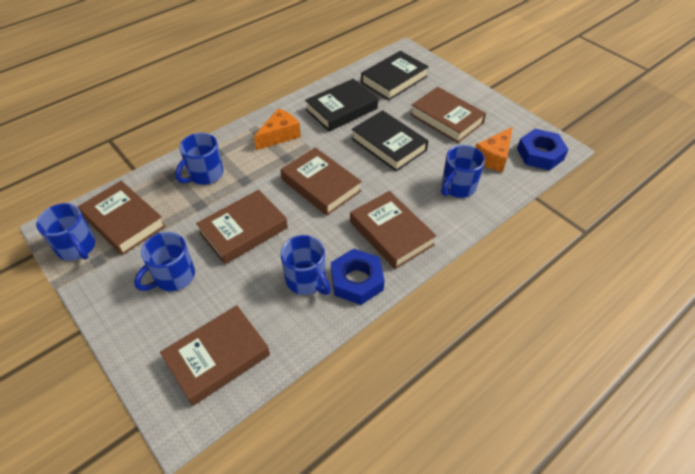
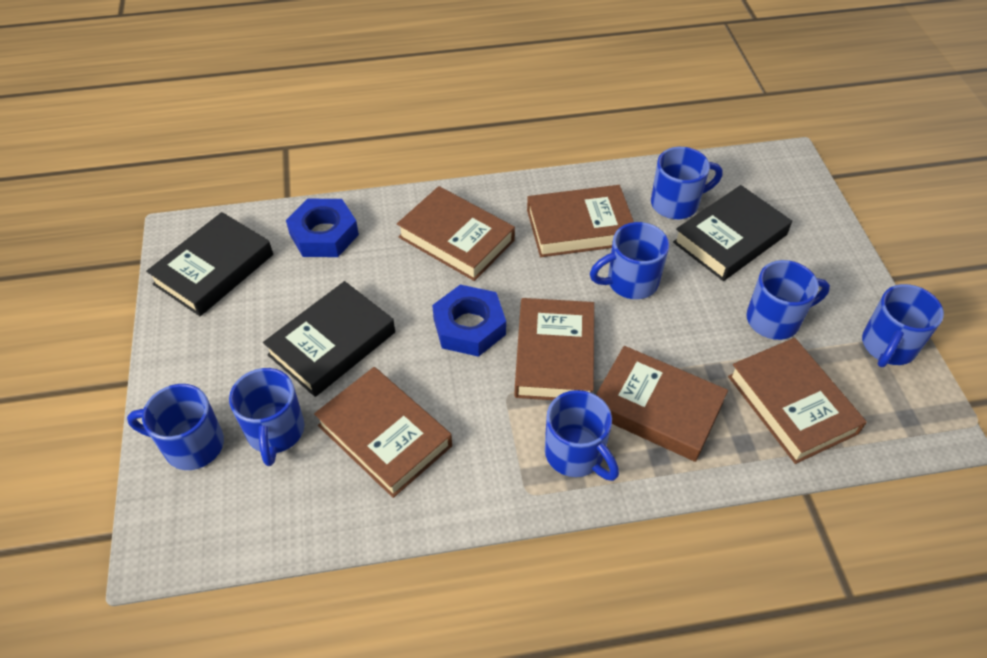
blue mug: [36,203,95,261] [134,232,195,291] [175,133,223,185] [280,235,331,295] [441,145,485,198] = 5 -> [127,384,224,470] [229,368,304,466] [545,390,619,481] [590,222,669,299] [651,147,722,219] [746,260,830,340] [862,284,944,367] = 7
orange cheese: [254,108,301,150] [475,127,513,172] = 2 -> none = 0

